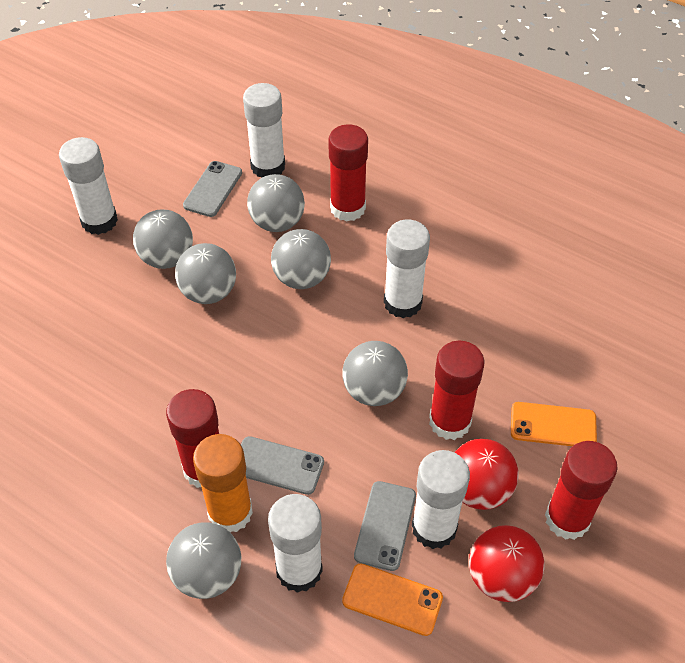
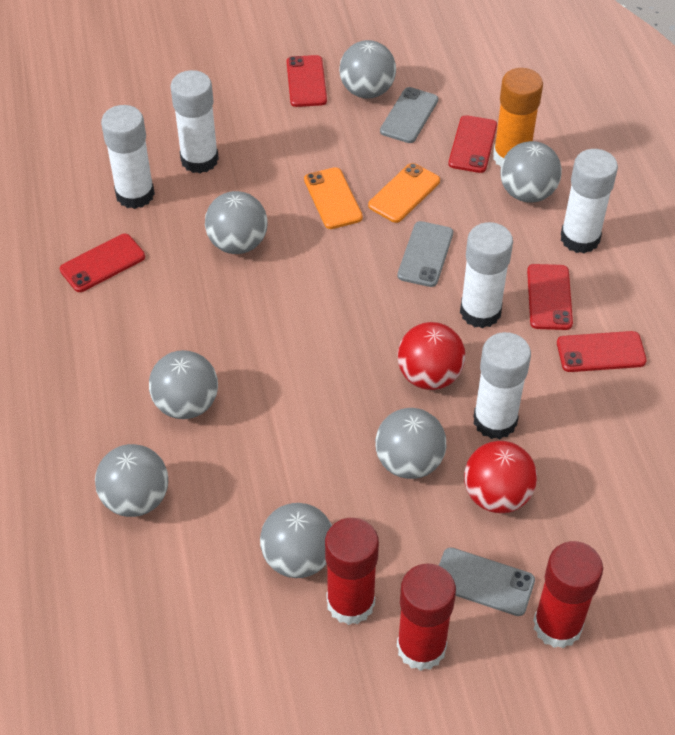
grey ball: [133,209,193,269] [166,522,241,599] [175,243,236,304] [247,174,305,232] [271,229,331,289] [342,341,408,406] = 6 -> [95,444,168,517] [149,350,218,419] [205,191,268,254] [260,503,332,578] [339,40,396,99] [375,408,446,479] [500,141,562,202] = 7
red glue stick: [166,389,219,488] [328,124,368,221] [429,341,484,440] [545,441,618,540] = 4 -> [325,518,379,625] [397,564,456,671] [533,541,603,648] = 3
red phone: none = 0 -> [60,234,145,292] [287,55,327,107] [448,115,497,173] [527,264,573,330] [557,331,647,372] = 5

